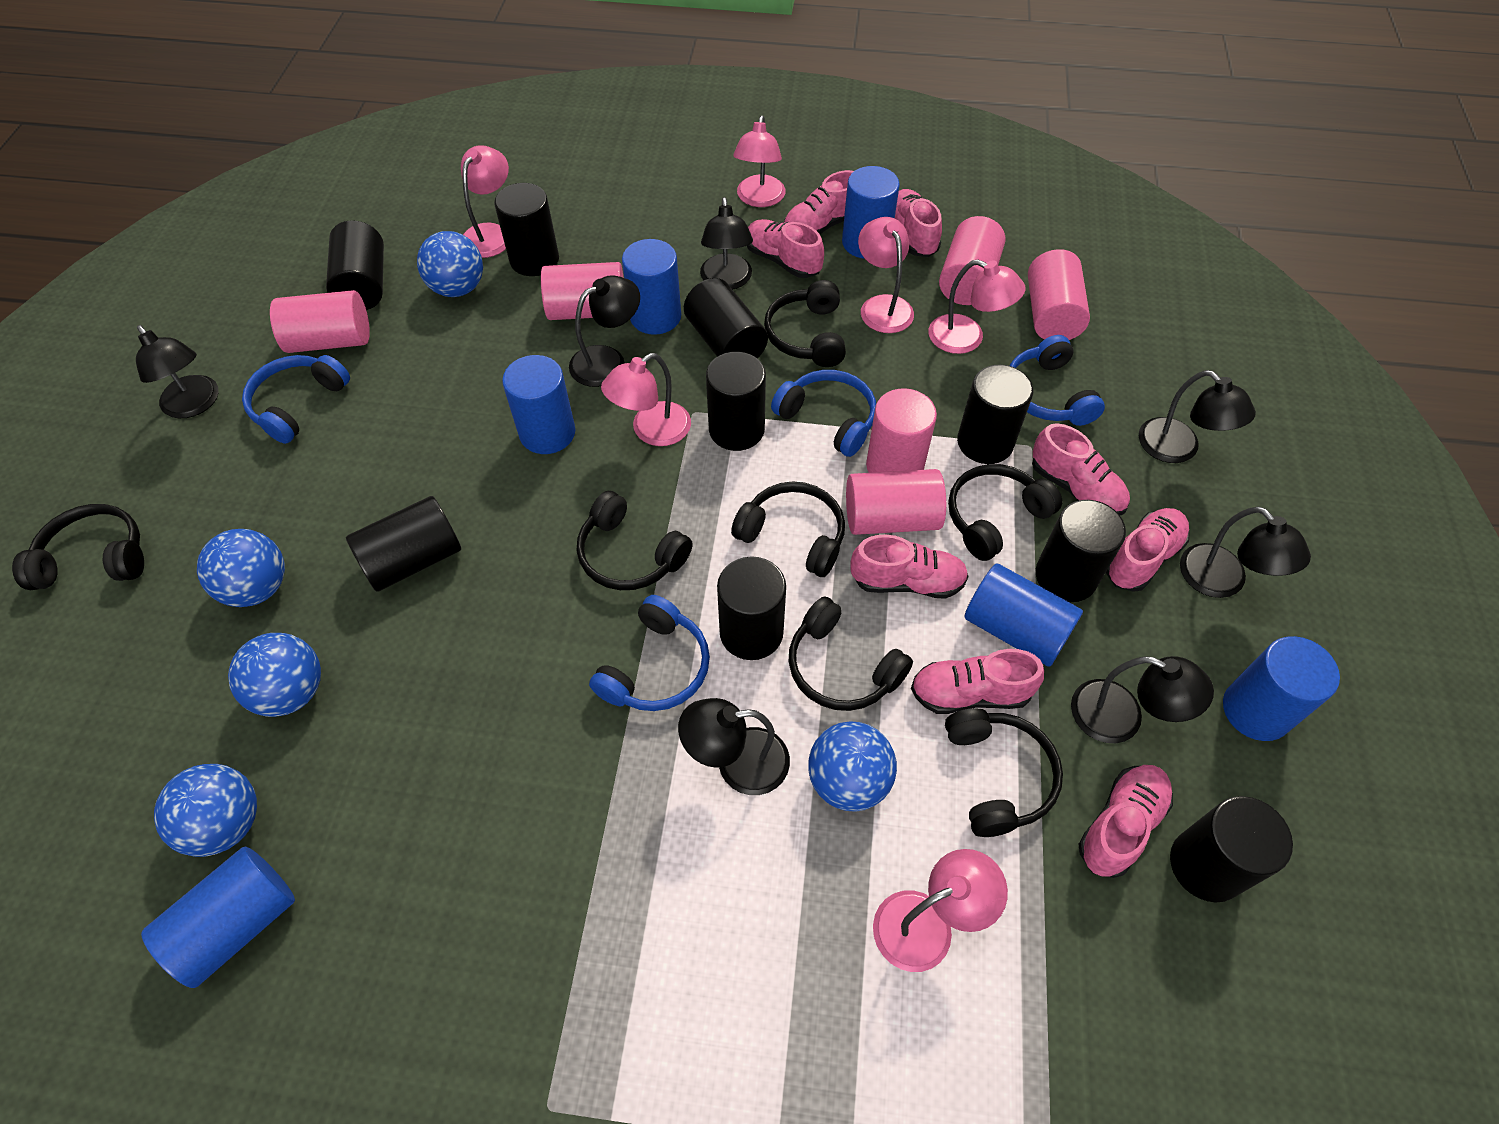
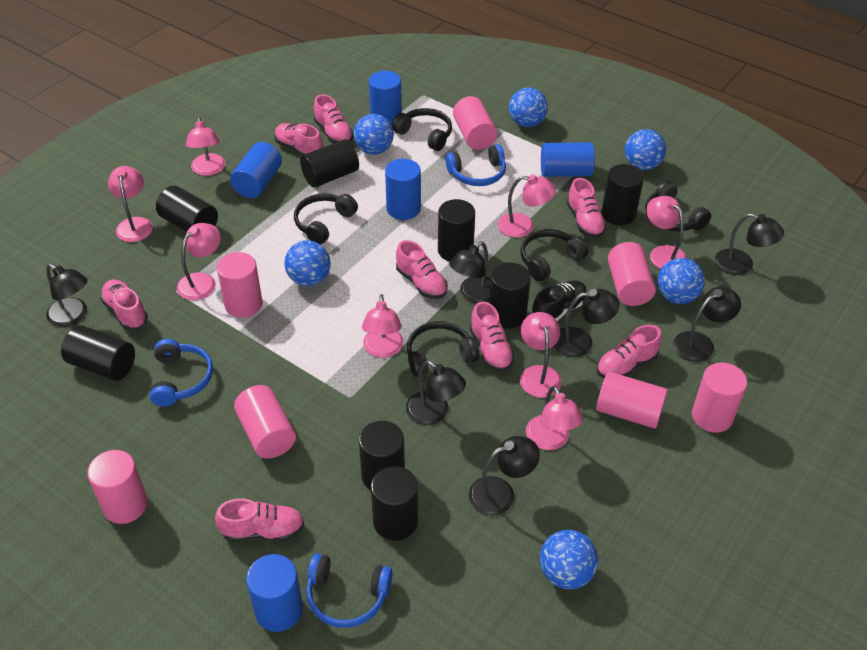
black cylinder: [326,220,384,310] [346,496,461,592] [494,183,559,276] [684,278,768,358] [706,352,766,451] [717,557,786,660] [957,365,1033,464] [1036,500,1126,602] [1170,796,1293,902] = 9 -> [61,325,135,381] [156,186,218,232] [300,139,359,187] [359,421,405,490] [371,466,418,541] [438,199,475,262] [489,263,531,329] [602,164,644,225] = 8
black headphones: [12,504,144,590] [577,491,693,590] [731,481,845,577] [764,280,846,367] [789,597,913,711] [945,708,1063,837] [948,464,1062,561] = 7 -> [294,193,358,244] [392,108,452,151] [407,321,479,377] [520,229,589,281] [645,181,711,231] = 5
black shoe: none = 0 -> [532,280,587,321] = 1
blue ball: [154,764,257,857] [197,529,285,607] [228,633,321,717] [417,231,483,297] [808,722,897,812] = 5 -> [284,240,330,286] [354,114,394,155] [509,87,548,127] [540,530,598,589] [625,129,666,170] [657,258,705,304] = 6
blue cylinder: [141,846,295,988] [502,355,575,454] [622,239,681,335] [842,166,900,259] [964,564,1083,667] [1223,636,1340,741] = 6 -> [230,142,282,198] [246,554,303,632] [369,71,402,125] [385,159,421,220] [541,142,595,177] = 5
blue headphones: [242,355,350,444] [589,595,710,711] [771,370,876,457] [1010,335,1105,426] = 4 -> [150,339,213,407] [306,553,393,628] [445,144,506,186] = 3
pink cylinder: [270,290,370,353] [541,262,623,320] [846,469,946,535] [866,388,937,473] [939,216,1005,305] [1028,249,1090,340] = 6 -> [87,450,148,524] [217,252,263,318] [234,385,296,459] [453,96,497,150] [596,372,668,429] [608,242,656,306] [692,363,747,433] = 7
pink lamp: [461,145,509,258] [601,353,691,446] [733,115,785,207] [858,217,914,333] [873,849,1008,972] [928,260,1025,354] = 6 -> [108,166,153,242] [177,223,221,300] [186,117,226,176] [362,294,404,358] [498,174,556,238] [520,312,562,398] [526,385,583,450] [647,196,688,269] = 8

